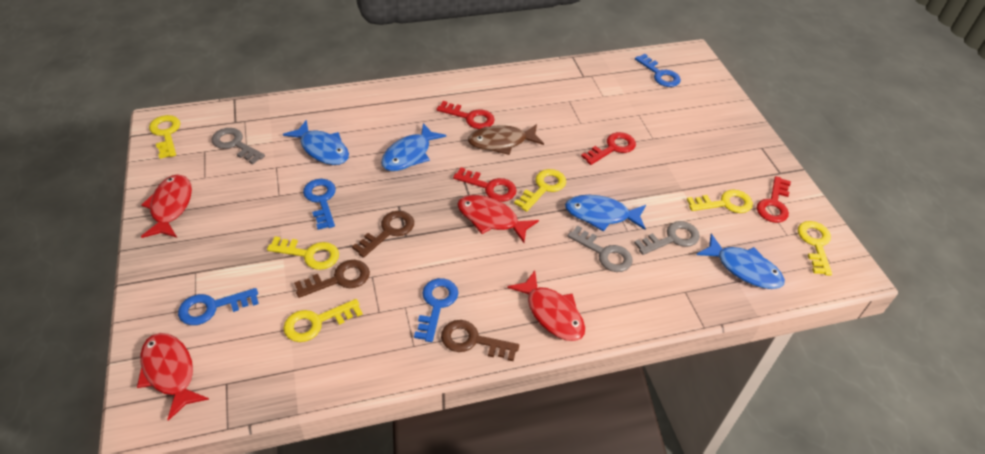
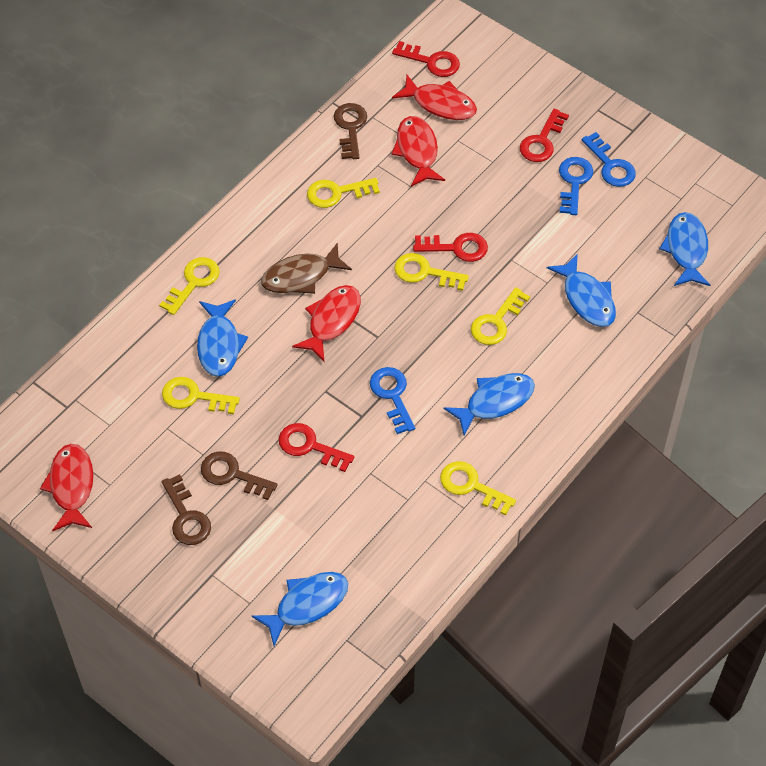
blue fish: [283,120,349,165] [381,123,446,171] [565,195,646,232] [696,234,785,289] = 4 -> [197,299,248,377] [252,572,348,646] [444,373,535,436] [547,253,616,327] [659,212,710,286] = 5
blue key: [178,288,259,325] [303,179,336,230] [414,278,458,342] [635,54,681,87] = 4 -> [370,367,415,434] [559,157,593,215] [582,132,636,187] = 3
grey key: [212,128,265,164] [567,226,633,272] [634,221,700,255] = 3 -> none = 0

